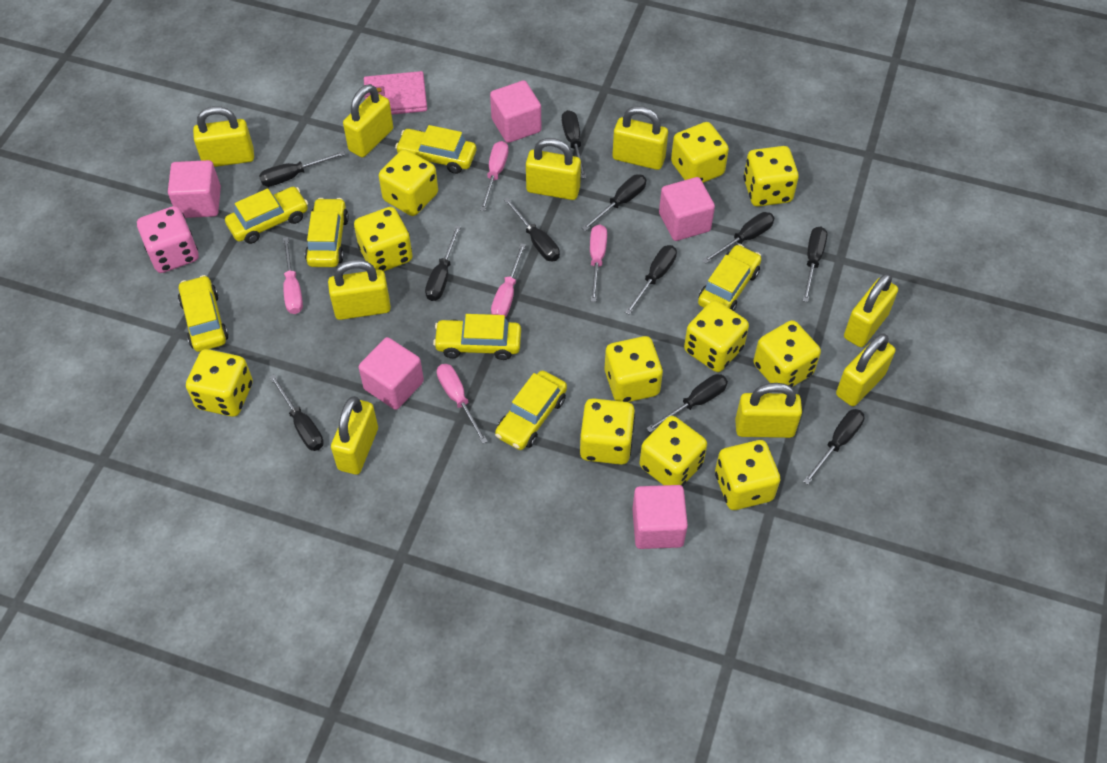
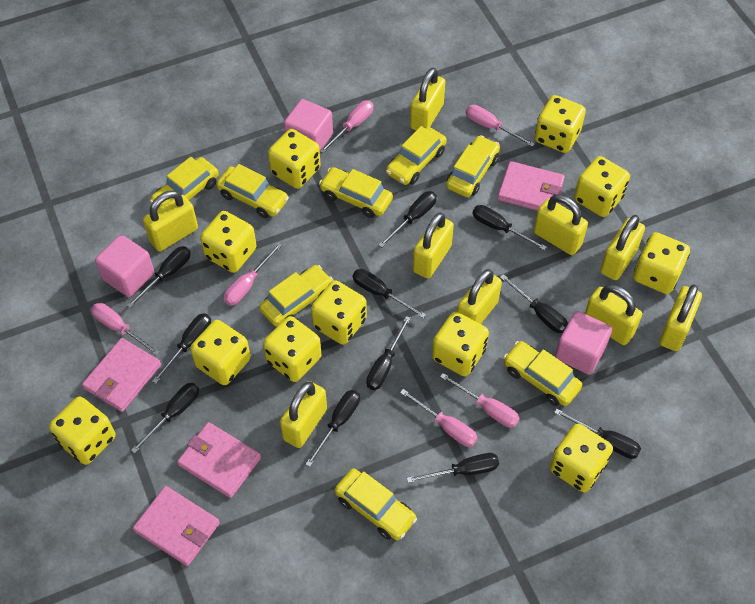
pink cube: [168,160,221,218] [358,337,424,410] [490,80,541,143] [632,485,688,549] [659,177,715,241] = 5 -> [95,235,154,297] [284,99,333,150] [555,311,612,375] = 3
pink dice: [137,206,199,273] = 1 -> none = 0
pink screwdriver: [283,237,303,314] [437,364,488,444] [480,141,509,211] [491,243,526,318] [590,224,607,302] = 5 -> [91,303,160,356] [224,243,282,306] [320,101,374,153] [400,389,477,447] [440,373,520,428] [466,105,535,147] = 6
pink wallet: [364,71,427,115] = 1 -> [82,338,161,412] [133,486,220,566] [177,422,261,498] [497,161,565,211] = 4
yellow car: [178,275,229,352] [225,187,308,244] [305,198,349,267] [395,125,476,174] [433,314,521,360] [495,370,567,450] [698,244,761,311] = 7 -> [150,157,219,207] [216,164,289,218] [259,265,333,326] [319,167,393,218] [335,468,417,540] [386,126,447,185] [446,135,500,197] [503,341,582,406] = 8

